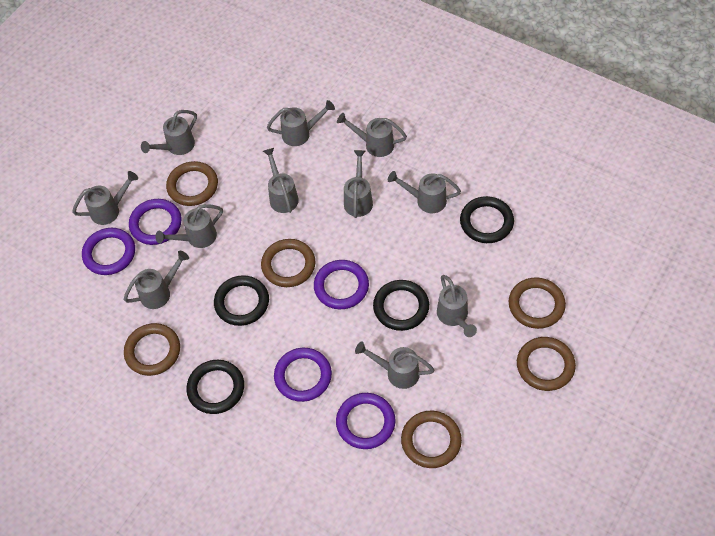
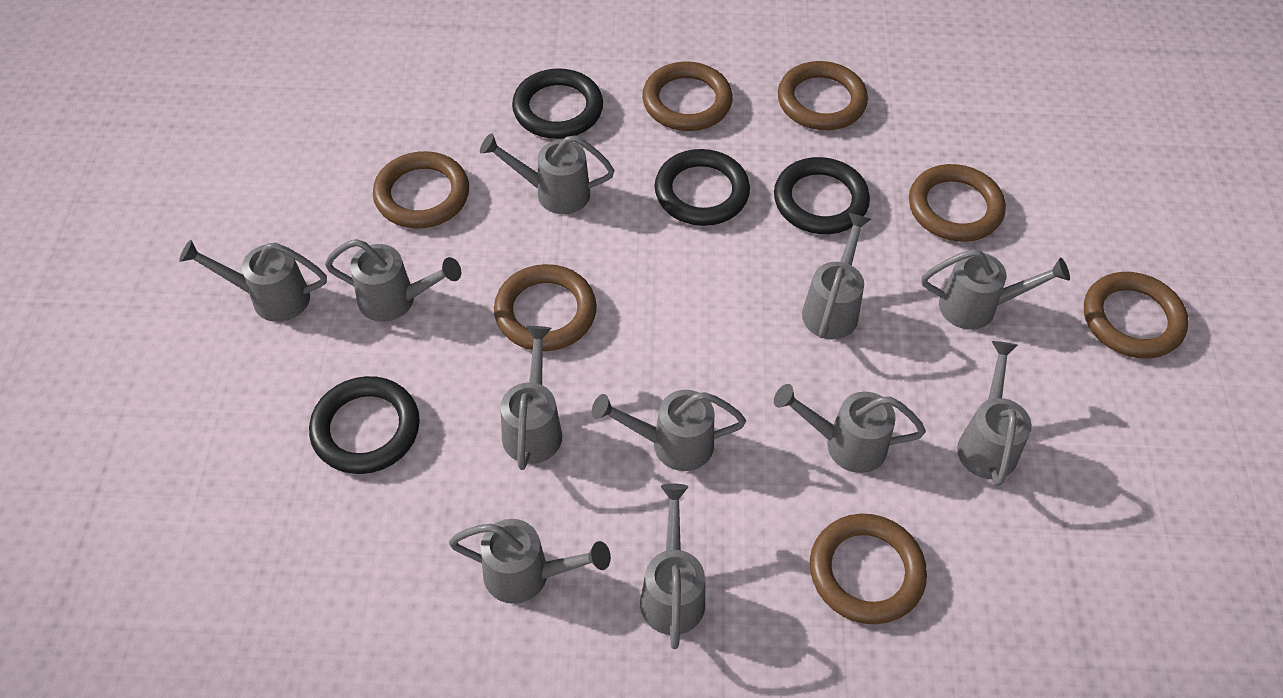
brown ring: [124,323,180,376] [166,161,218,206] [261,239,316,287] [401,411,462,468] [509,277,566,329] [517,337,576,391] = 6 -> [373,151,469,229] [494,264,597,351] [642,61,733,131] [778,61,868,130] [810,514,927,624] [909,164,1006,242] [1084,272,1189,359] = 7
purple ring: [82,228,135,275] [129,199,182,245] [274,348,332,402] [314,260,369,309] [336,393,396,449] = 5 -> none = 0

